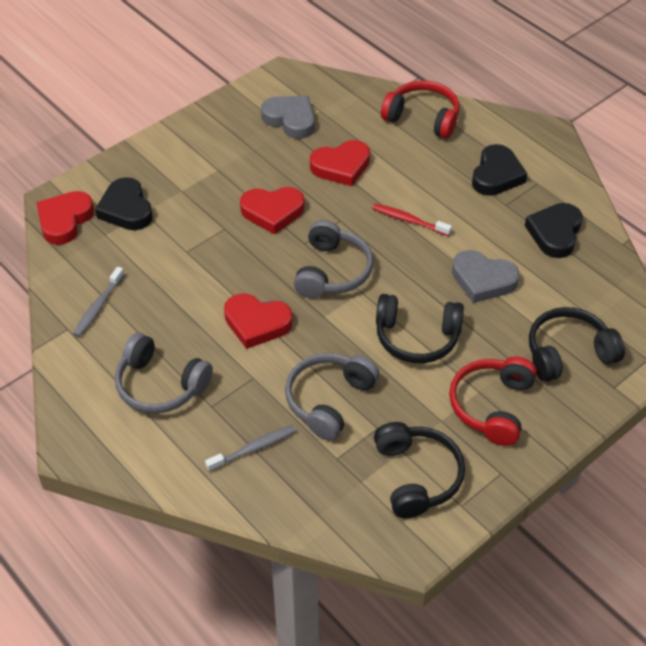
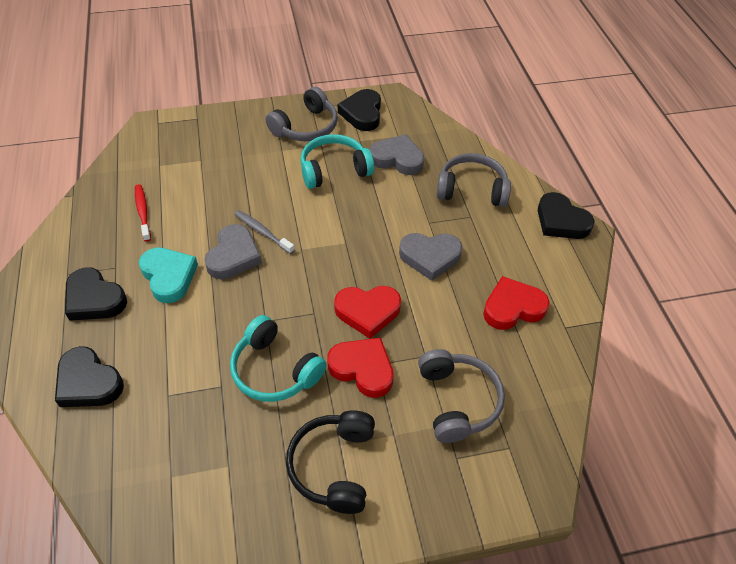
black headphones: [374,422,465,518] [376,294,464,363] [529,307,625,382] = 3 -> [286,410,375,514] = 1
black heart: [95,177,153,230] [472,144,528,196] [525,203,582,258] = 3 -> [55,346,124,407] [65,267,127,321] [338,89,381,131] [538,192,595,239] = 4
grey heart: [261,96,315,139] [452,250,520,303] = 2 -> [204,224,262,279] [370,134,424,175] [399,233,463,281] = 3
grey toothbrush: [73,267,125,337] [205,425,296,472] = 2 -> [235,210,294,254] = 1
red headphones: [381,80,459,139] [449,357,537,446] = 2 -> none = 0
red heart: [36,191,94,245] [224,293,293,349] [240,187,305,235] [310,140,370,186] = 4 -> [327,338,394,398] [334,286,401,339] [483,276,550,330] = 3
turquoise headphones: none = 0 -> [230,315,327,402] [300,134,374,189] = 2
turquoise heart: none = 0 -> [139,247,198,303] = 1

